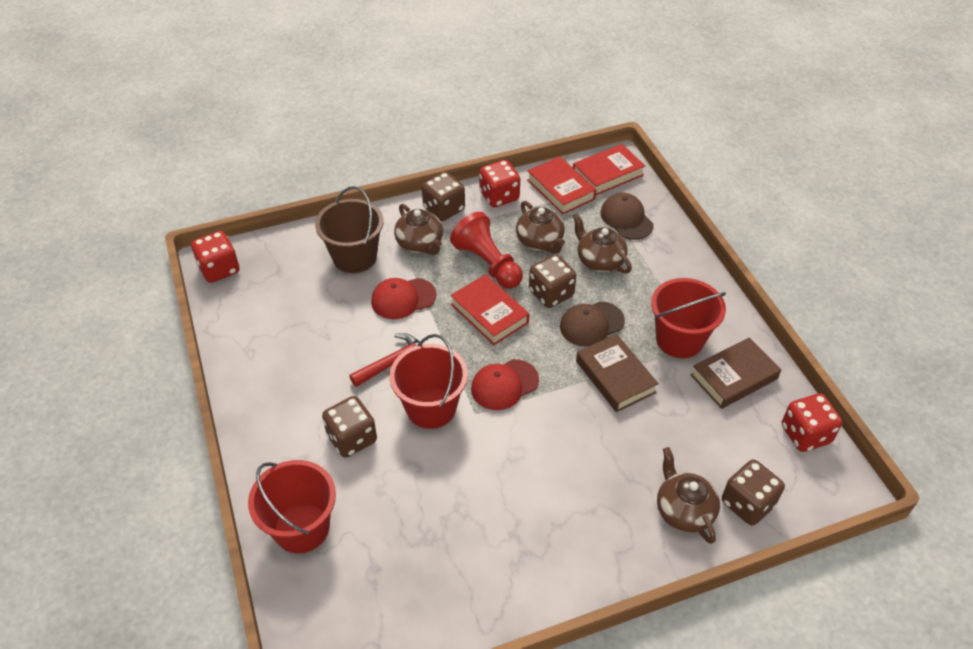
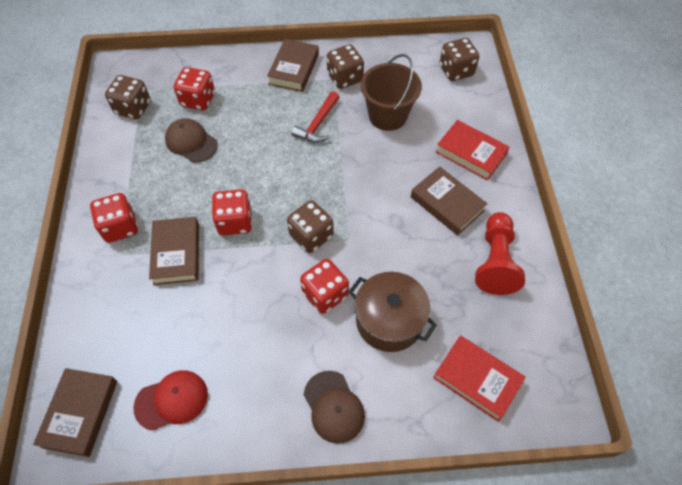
brown book: [576,334,659,412] [691,337,781,409] = 2 -> [33,368,117,457] [149,217,199,285] [267,39,319,92] [411,166,488,235] = 4
brown pot: none = 0 -> [348,272,437,352] = 1
brown teapot: [394,204,443,255] [516,201,565,254] [572,213,632,274] [657,447,720,544] = 4 -> none = 0
red book: [450,274,529,345] [527,156,596,214] [573,144,645,195] = 3 -> [433,335,526,422] [436,120,509,180] = 2
red bucket: [248,460,336,553] [389,334,468,429] [651,278,726,358] = 3 -> none = 0
red cap: [371,278,437,319] [471,359,539,410] = 2 -> [133,370,208,431] = 1
red dice: [191,231,239,283] [479,160,520,207] [782,393,842,452] = 3 -> [90,193,138,243] [174,67,215,111] [212,189,252,235] [300,259,349,314] = 4

